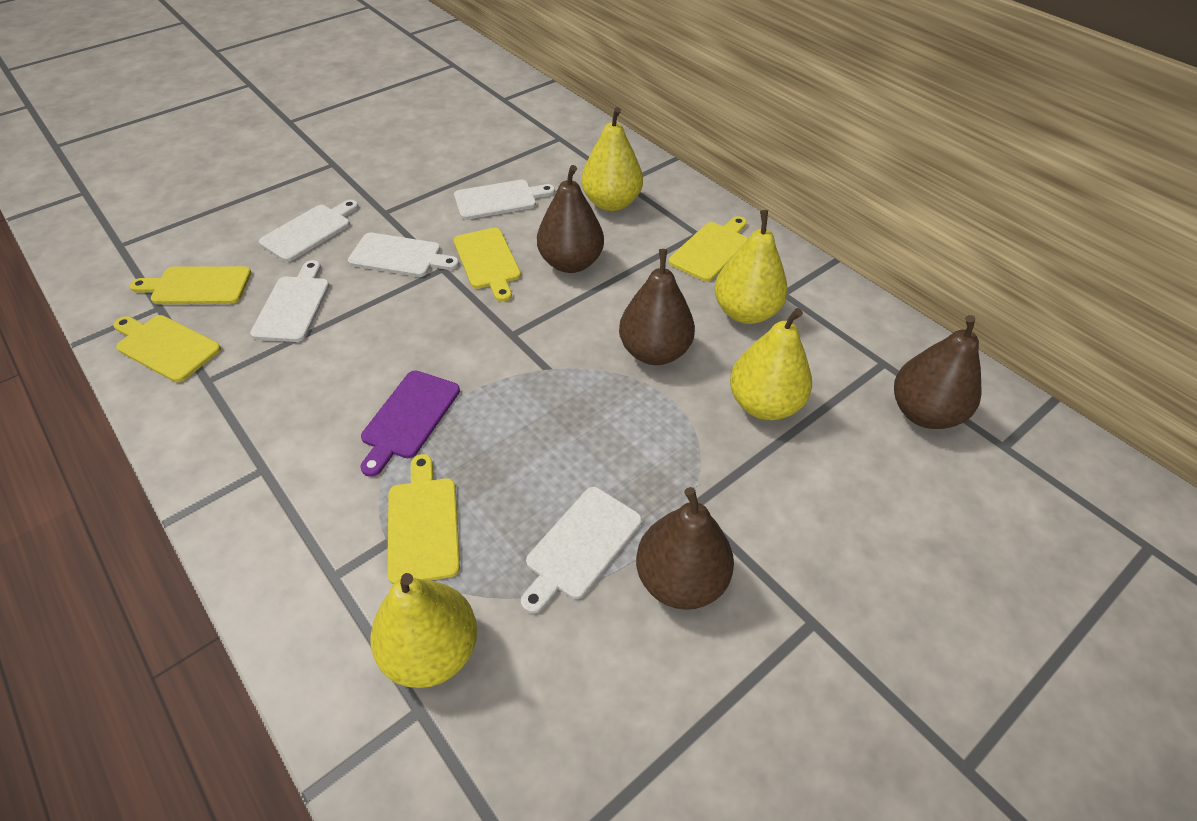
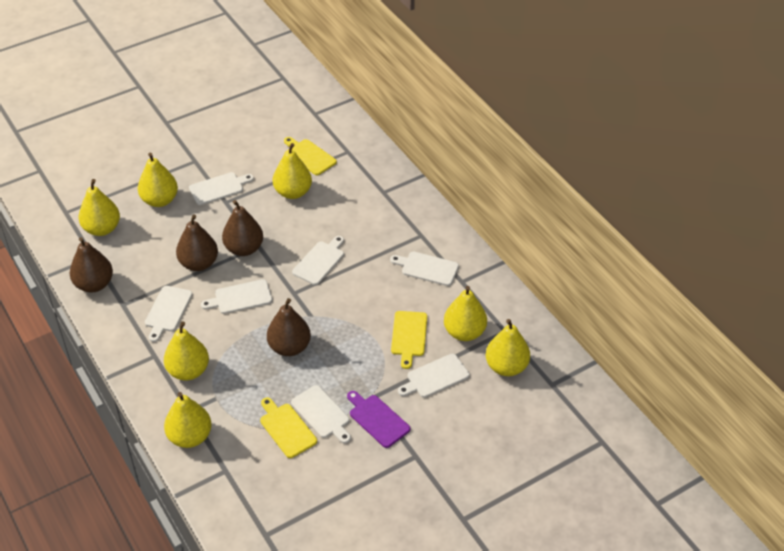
white cutting board: [250,260,330,342] [259,200,359,262] [348,233,459,277] [454,180,555,220] [521,487,642,614] = 5 -> [145,286,193,342] [189,172,254,205] [201,279,272,314] [291,385,351,443] [292,236,344,285] [390,252,459,286] [398,354,470,398] = 7
yellow cutting board: [113,315,221,382] [130,266,251,304] [387,454,460,584] [454,228,521,302] [669,216,748,282] = 5 -> [260,397,317,458] [284,137,337,175] [391,311,427,369] = 3
yellow pear: [370,573,477,688] [581,107,643,211] [715,210,788,324] [730,308,812,420] = 4 -> [79,179,120,236] [138,153,178,207] [164,321,209,381] [164,392,212,448] [273,143,312,199] [444,286,487,341] [486,319,530,376] = 7

